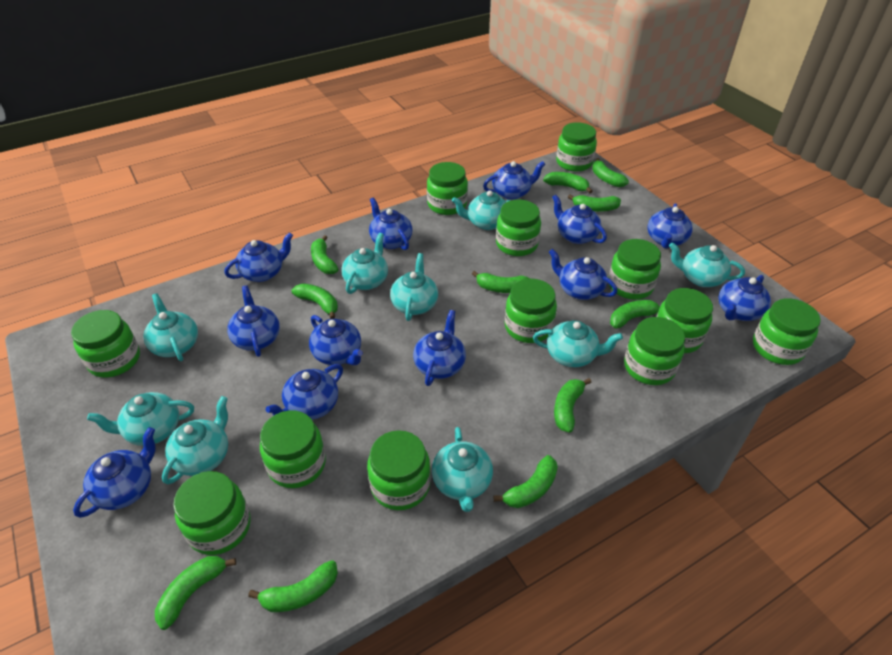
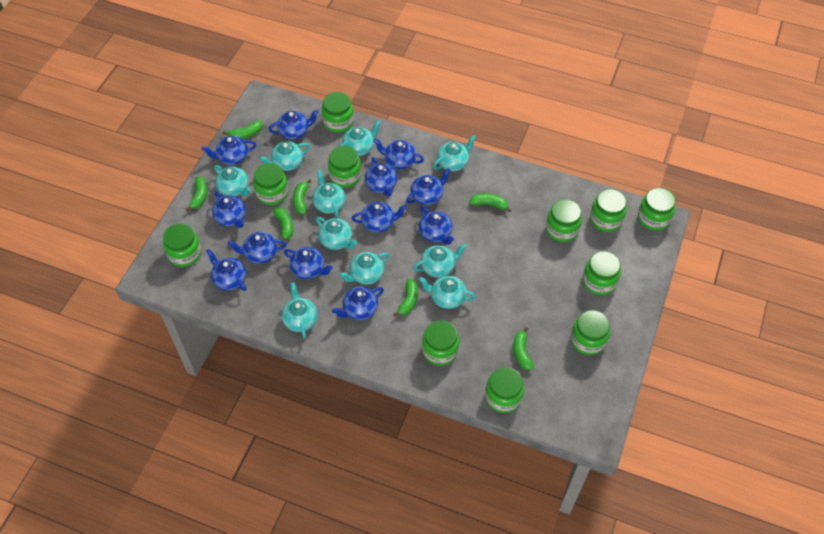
green banana: [155,556,236,630] [248,560,338,612] [291,284,338,319] [311,235,339,274] [472,271,530,293] [494,455,558,508] [543,172,593,193] [554,378,592,433] [568,195,621,212] [592,158,629,187] [610,300,660,328] = 11 -> [186,177,207,211] [223,120,263,139] [273,207,293,242] [293,179,312,214] [393,279,418,317] [469,193,511,212] [513,327,534,370] = 7
green jar: [71,310,140,378] [173,471,250,555] [260,411,326,488] [367,430,431,510] [427,162,468,215] [496,200,541,256] [505,279,557,343] [556,122,597,172] [608,239,661,299] [624,317,685,385] [656,288,713,353] [753,298,821,365] = 12 -> [163,224,201,267] [253,163,288,205] [322,92,354,133] [328,146,361,188] [422,320,459,366] [485,367,524,413] [546,199,582,242] [571,310,610,355] [583,251,621,295] [590,189,627,232] [638,188,676,231] = 11
turquoise teapot: [87,392,194,446] [143,293,198,361] [162,396,228,485] [341,233,388,294] [390,253,438,321] [432,427,493,512] [452,190,511,230] [533,321,623,367] [669,242,745,287] = 9 -> [214,165,251,196] [259,141,310,171] [282,282,318,339] [313,170,346,218] [316,217,357,250] [340,120,381,156] [340,252,390,285] [413,243,467,278] [419,276,476,309] [433,135,476,171] = 10

